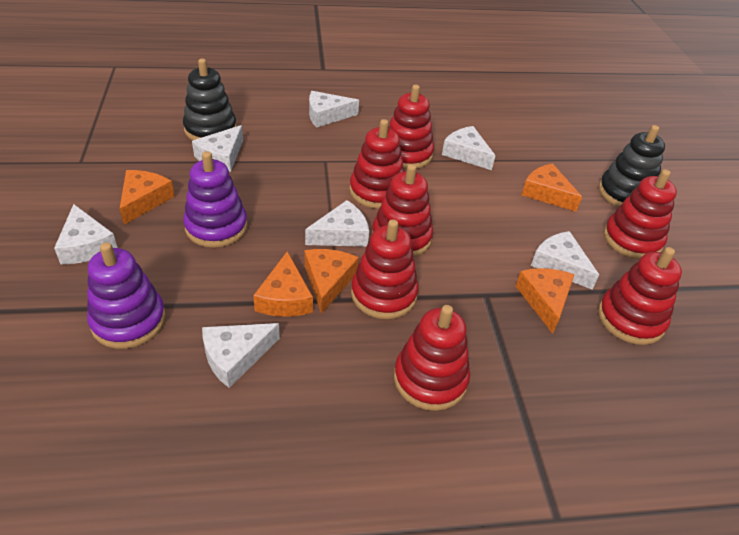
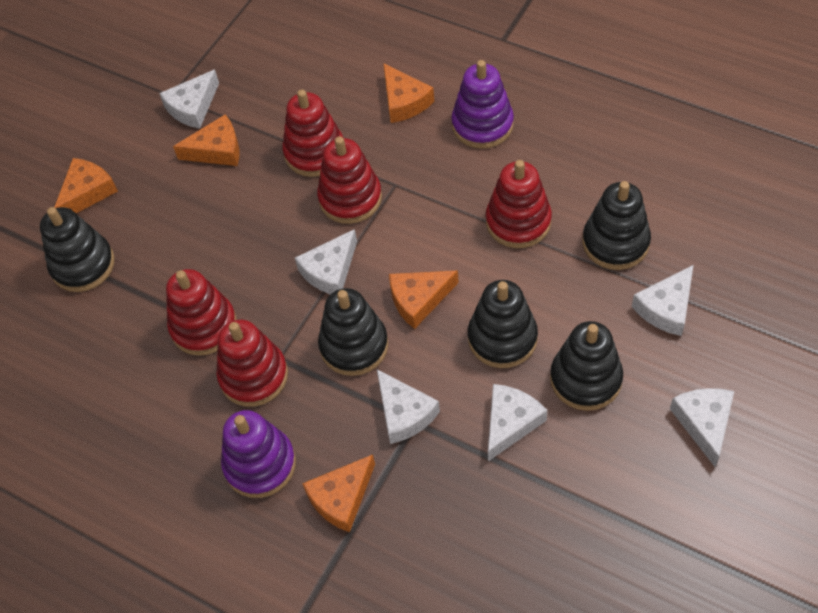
black stacking toy: [183,59,237,140] [599,125,665,207] = 2 -> [40,207,114,292] [318,288,388,376] [468,280,538,368] [550,321,623,411] [582,181,651,270] = 5
red stacking toy: [349,119,404,209] [351,219,419,319] [372,164,433,257] [388,85,434,169] [394,305,470,411] [598,247,682,345] [604,169,677,259] = 7 -> [166,269,237,356] [216,320,288,407] [282,90,343,177] [317,136,382,224] [486,160,552,248] = 5
white cheese: [54,204,117,264] [192,125,243,172] [202,323,280,388] [305,200,369,247] [309,91,359,128] [442,126,496,170] [531,231,599,290] = 7 -> [159,70,219,129] [295,229,357,295] [377,369,440,444] [488,384,548,461] [632,265,694,336] [670,388,735,467] = 6

